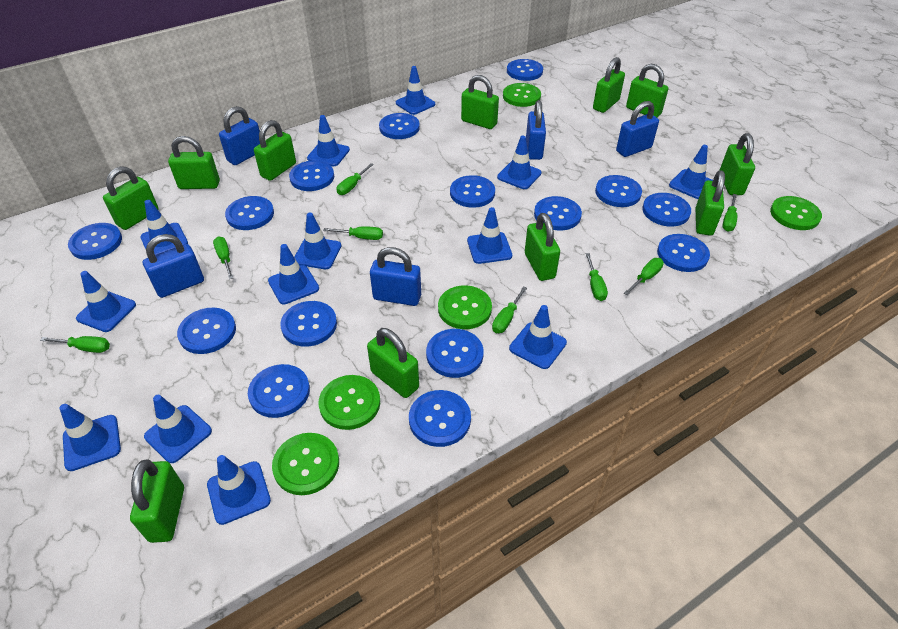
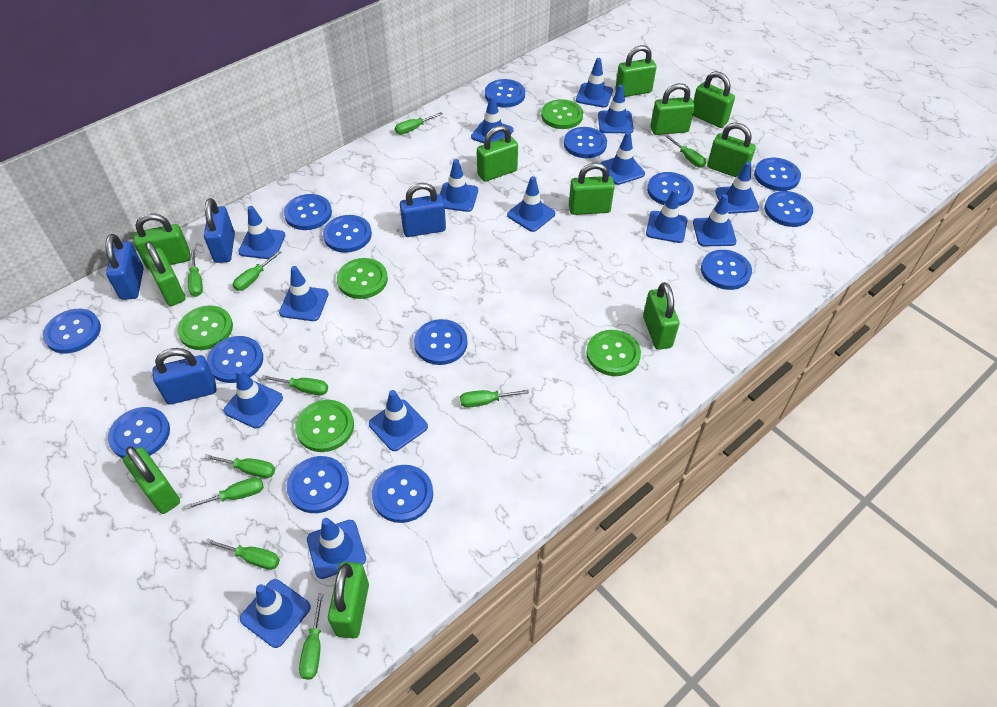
blue button: [68,223,122,260] [177,308,236,354] [225,196,274,230] [248,364,310,418] [280,301,337,347] [289,160,334,191] [379,113,420,139] [409,390,471,447] [426,329,484,378] [450,175,495,208] [507,59,543,81] [534,196,582,231] [595,175,642,207] [642,193,691,226] [657,234,710,272] = 15 -> [43,309,101,353] [108,407,170,458] [207,336,263,383] [284,194,332,230] [287,456,349,513] [323,215,372,253] [372,465,433,523] [414,319,468,365] [485,79,525,108] [564,127,607,158] [647,172,694,206] [701,250,752,290] [754,158,801,191] [765,191,813,227] = 14
blue padlock: [143,234,204,298] [219,106,260,165] [370,247,421,306] [526,100,546,160] [616,101,659,157] = 5 -> [105,234,144,300] [152,348,217,405] [204,198,235,263] [400,183,446,237] = 4
blue traffic cone: [60,404,121,471] [76,271,136,332] [140,200,188,255] [144,395,212,463] [207,455,271,525] [268,244,319,304] [294,213,341,269] [307,115,350,166] [396,66,435,115] [467,207,512,264] [497,136,542,189] [509,305,567,369] [669,145,713,199] = 13 -> [224,369,283,429] [238,206,285,259] [240,579,311,648] [279,266,329,321] [307,518,366,579] [369,390,428,451] [440,159,478,212] [471,95,514,143] [507,176,555,232] [576,58,613,108] [598,84,634,133] [601,132,645,185] [646,189,688,243] [693,194,736,246] [715,162,759,214] = 15
green screwdriver: [40,336,110,353] [213,237,233,279] [323,226,383,240] [337,163,374,195] [492,286,527,333] [585,253,608,301] [624,258,664,295] [722,194,737,232] = 8 -> [186,477,264,509] [188,250,203,297] [204,454,275,478] [205,538,280,570] [233,250,281,291] [261,375,328,395] [299,593,324,680] [395,112,443,134] [460,390,529,408] [666,135,706,168] = 10

